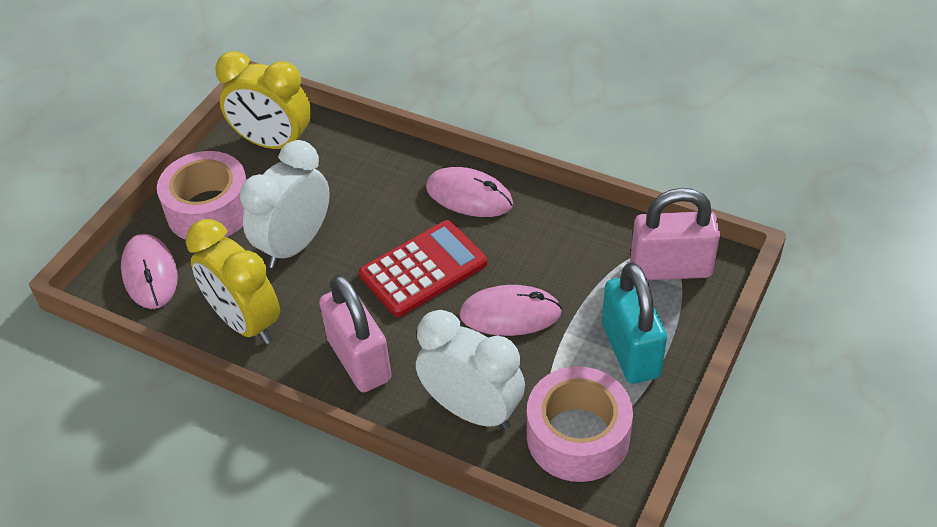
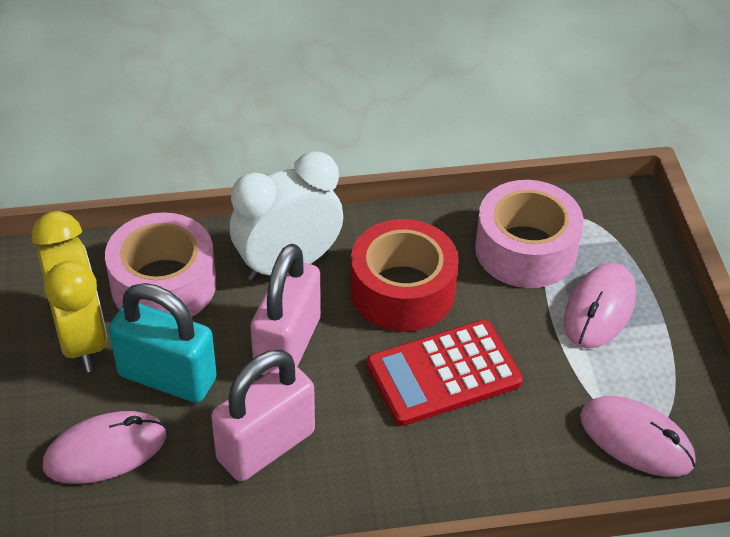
red tape: none = 0 -> [351,219,459,332] = 1
white clock: [240,140,330,268] [416,310,525,430] = 2 -> [230,151,343,281] = 1
yellow clock: [186,219,280,344] [215,51,311,149] = 2 -> [32,211,107,372] = 1

